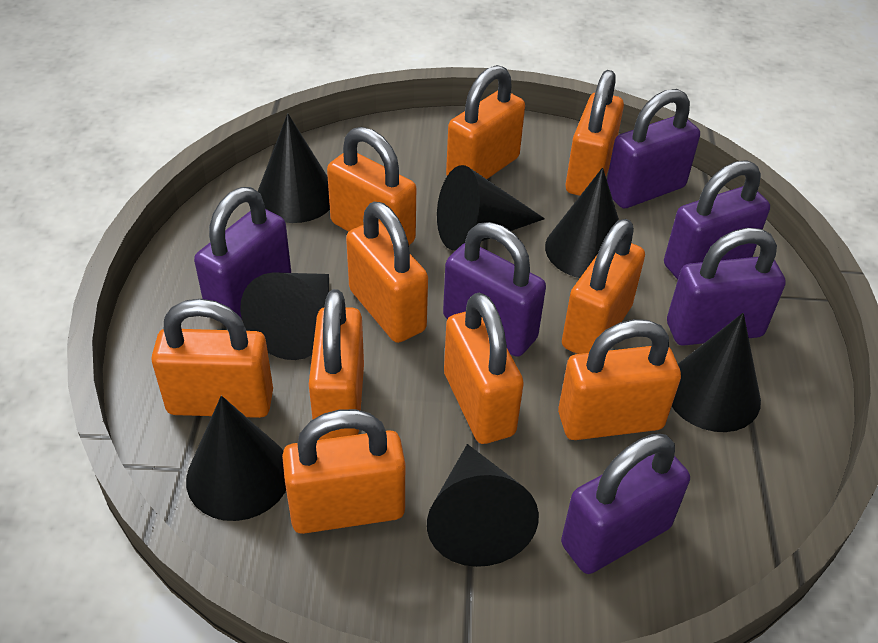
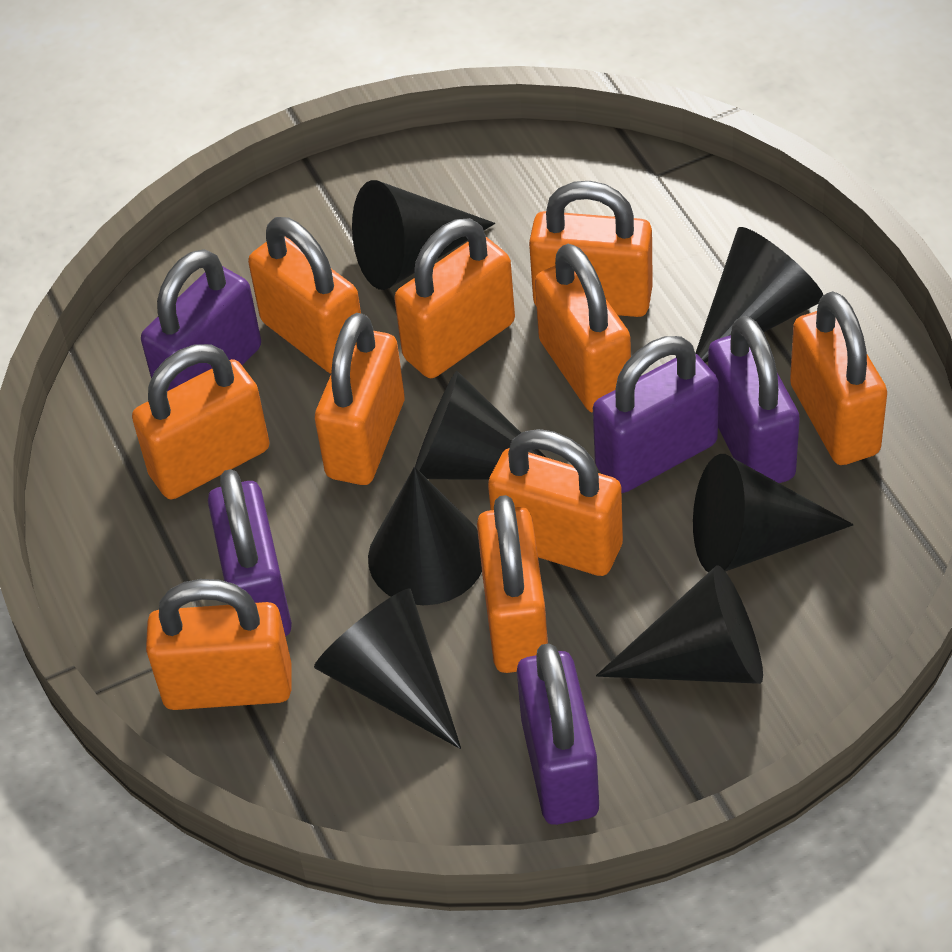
purple padlock: [194,187,291,319] [443,222,546,357] [561,434,690,574] [607,89,700,209] [664,160,770,280] [667,228,786,346] = 6 -> [141,249,261,391] [208,469,292,636] [517,643,599,825] [593,336,719,493] [708,316,800,483] = 5

